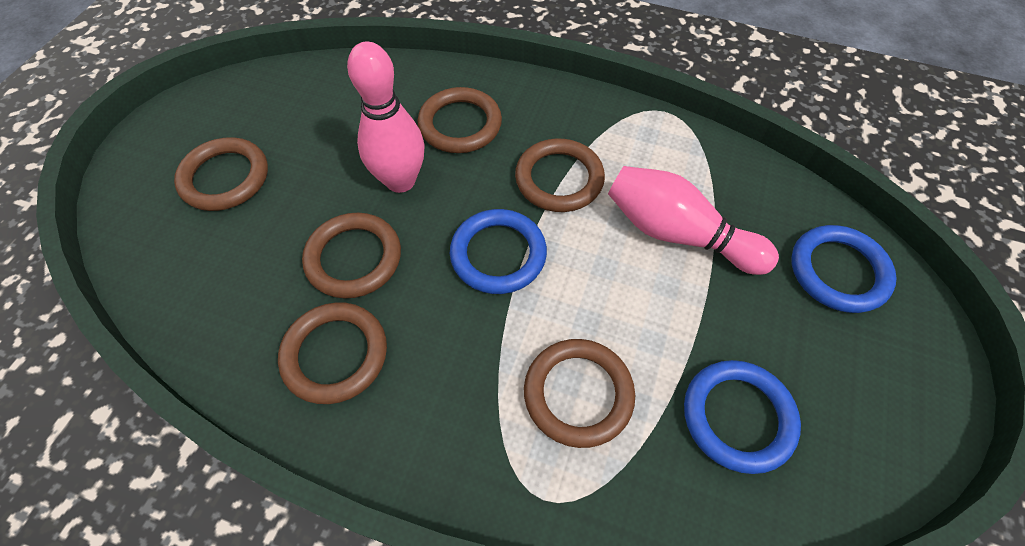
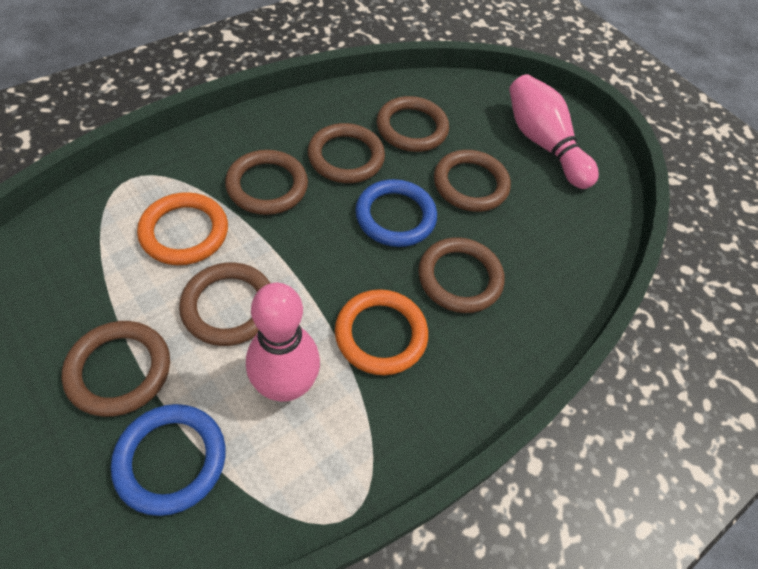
blue ring: [450,209,547,294] [684,360,801,474] [791,225,896,313] = 3 -> [111,404,226,516] [355,179,437,247] = 2
brown ring: [174,137,268,211] [278,302,387,404] [302,213,401,299] [418,87,502,153] [515,138,605,212] [524,339,635,448] = 6 -> [62,321,170,417] [179,262,270,346] [225,150,308,215] [308,123,385,183] [377,96,449,152] [418,237,505,313] [434,150,511,212] = 7
orange ring: none = 0 -> [137,192,228,265] [335,289,428,375] = 2

